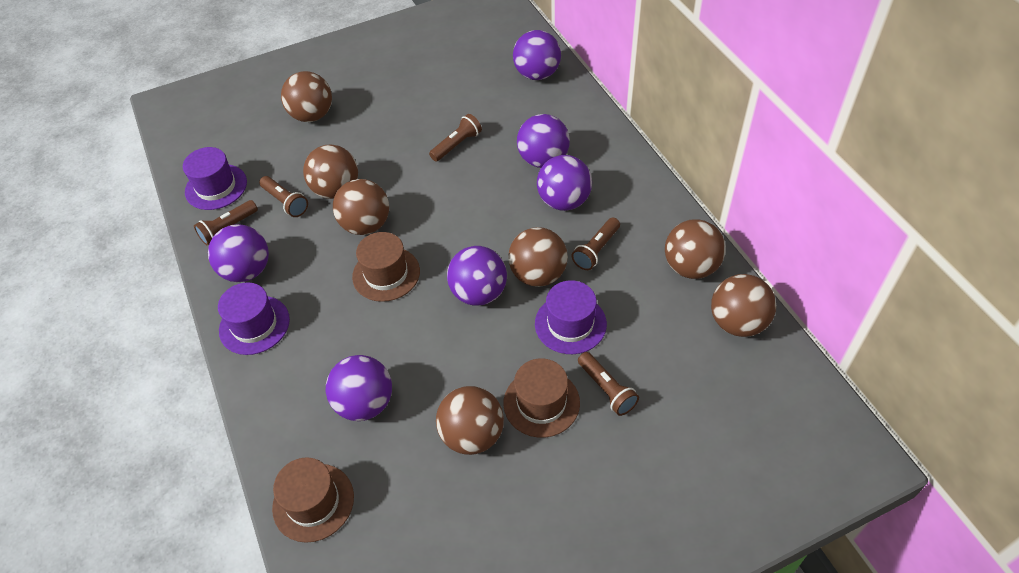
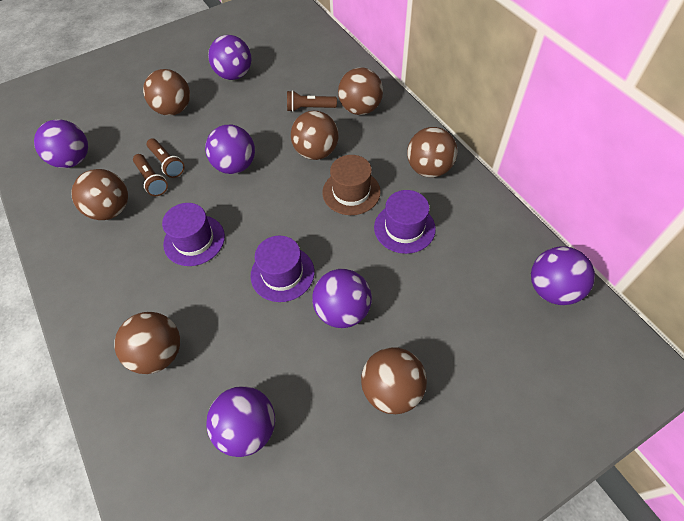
brown flashlight: [194,200,258,245] [259,176,308,217] [429,114,482,161] [572,218,620,270] [578,352,639,416] = 5 -> [133,154,168,196] [147,139,185,178] [287,90,337,112] = 3
brown hat: [272,457,354,543] [352,232,420,302] [503,358,580,438] = 3 -> [322,155,381,215] = 1

